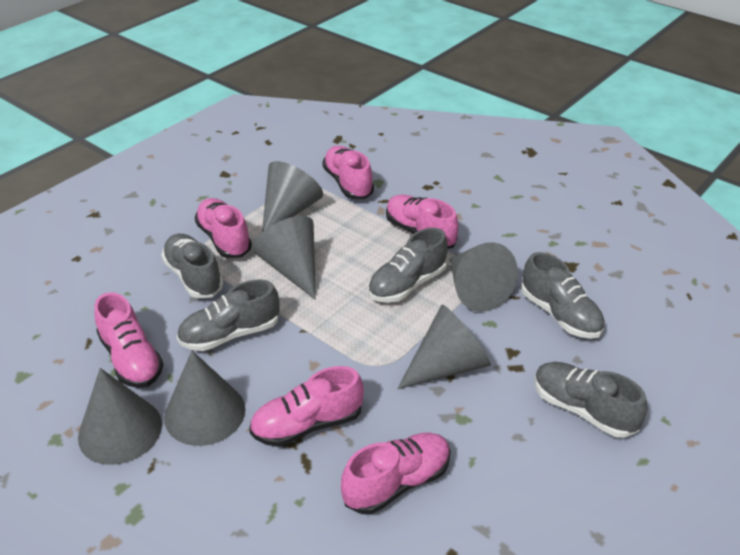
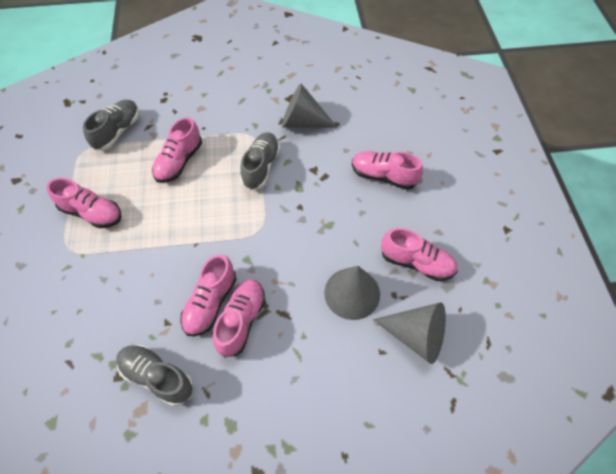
grey cone: [78,368,162,465] [164,351,246,446] [252,216,316,300] [262,161,323,232] [397,304,491,389] [450,242,518,312] = 6 -> [282,84,338,128] [324,266,380,320] [373,302,446,364] = 3
grey shoe: [161,234,223,298] [177,279,280,351] [368,228,448,303] [521,252,605,339] [534,362,647,438] = 5 -> [83,99,139,151] [117,345,193,406] [240,133,280,190] = 3

